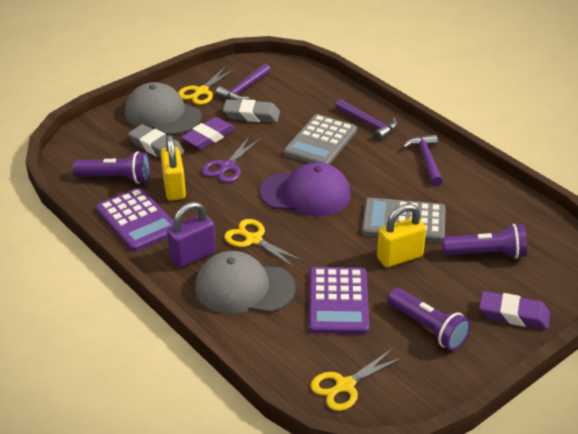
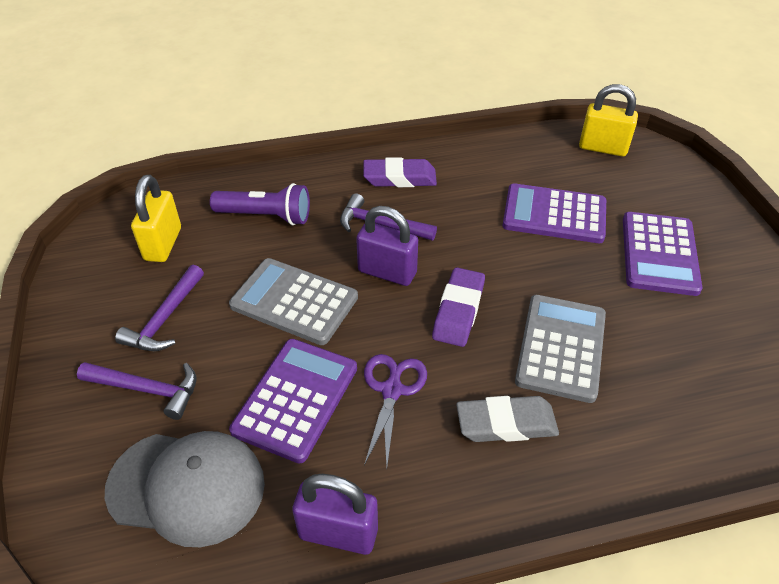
grey cap: [125,82,201,135] [195,251,296,314] = 2 -> [105,431,265,547] = 1
grey eraser: [128,124,184,158] [223,99,280,122] = 2 -> [456,396,559,442] = 1
purple calculator: [96,187,174,252] [309,267,369,334] = 2 -> [229,339,357,464] [502,183,606,243] [623,212,703,296] = 3
purple cap: [260,162,351,216] = 1 -> none = 0
purple flashlight: [73,151,150,184] [387,288,471,351] [442,224,527,259] = 3 -> [210,183,310,225] = 1
purple padlock: [167,202,216,268] = 1 -> [292,474,378,555] [356,206,418,286] = 2
yellow scissors: [178,67,234,105] [224,219,304,268] [310,349,403,411] = 3 -> none = 0

